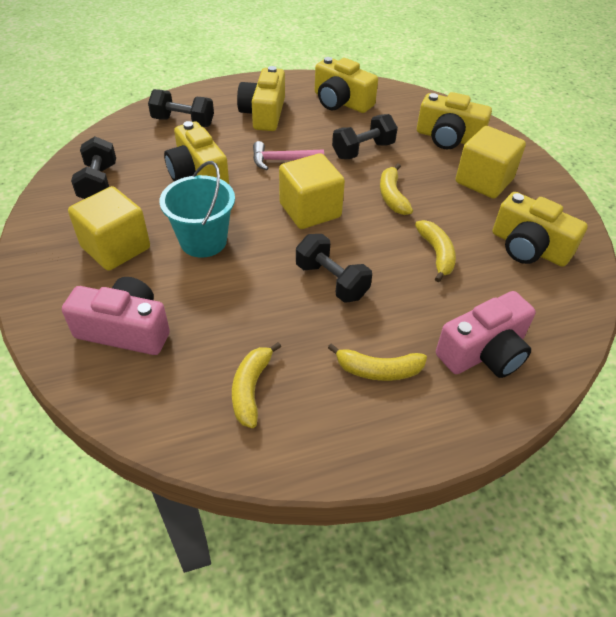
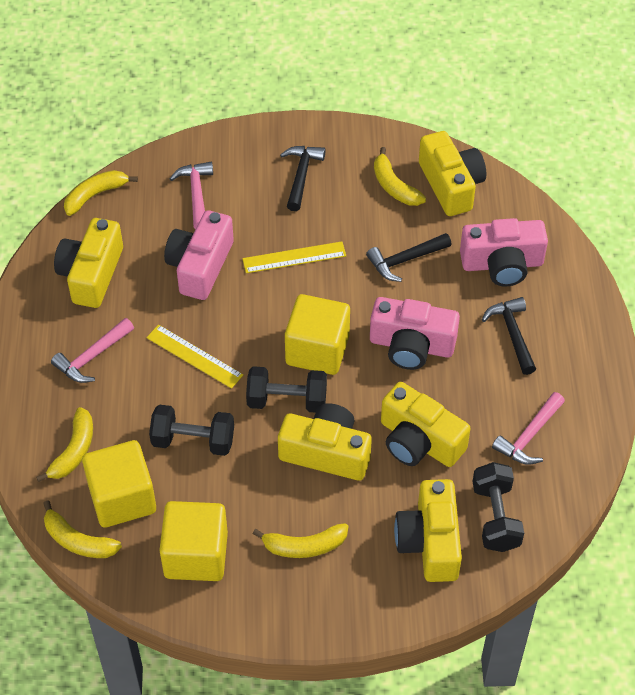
black dumbbell: [71,136,116,199] [148,89,214,127] [296,234,372,303] [332,114,398,159] = 4 -> [149,405,234,456] [246,366,327,413] [472,462,524,552] = 3
black hammer: none = 0 -> [280,146,326,211] [366,233,452,282] [482,297,536,375] = 3
pink camera: [62,277,170,355] [436,291,536,378] = 2 -> [164,210,234,300] [370,297,460,370] [460,218,548,286] = 3
pink hammer: [253,141,324,170] = 1 -> [51,318,134,383] [170,162,213,230] [492,392,565,465] = 3
turquoise bucket: [160,161,235,258] = 1 -> none = 0
yellow banana: [232,342,281,428] [328,343,427,381] [380,164,413,215] [415,220,456,282] = 4 -> [36,407,93,482] [43,500,122,558] [64,170,138,216] [253,523,348,558] [374,147,426,206] = 5
yellow ruler: none = 0 -> [146,325,243,389] [242,241,346,273] = 2

